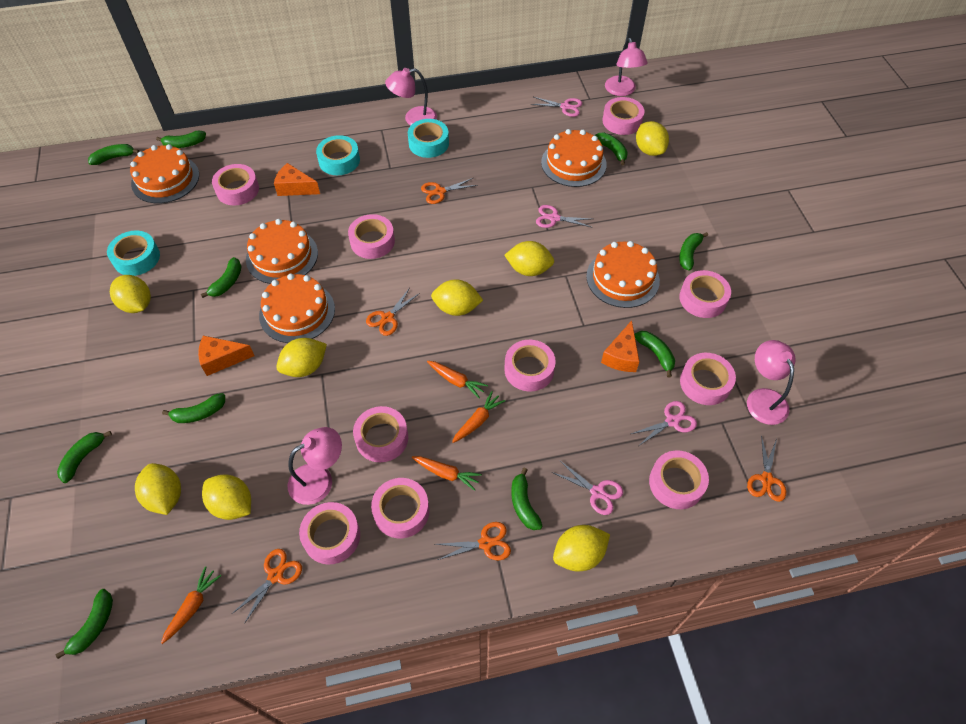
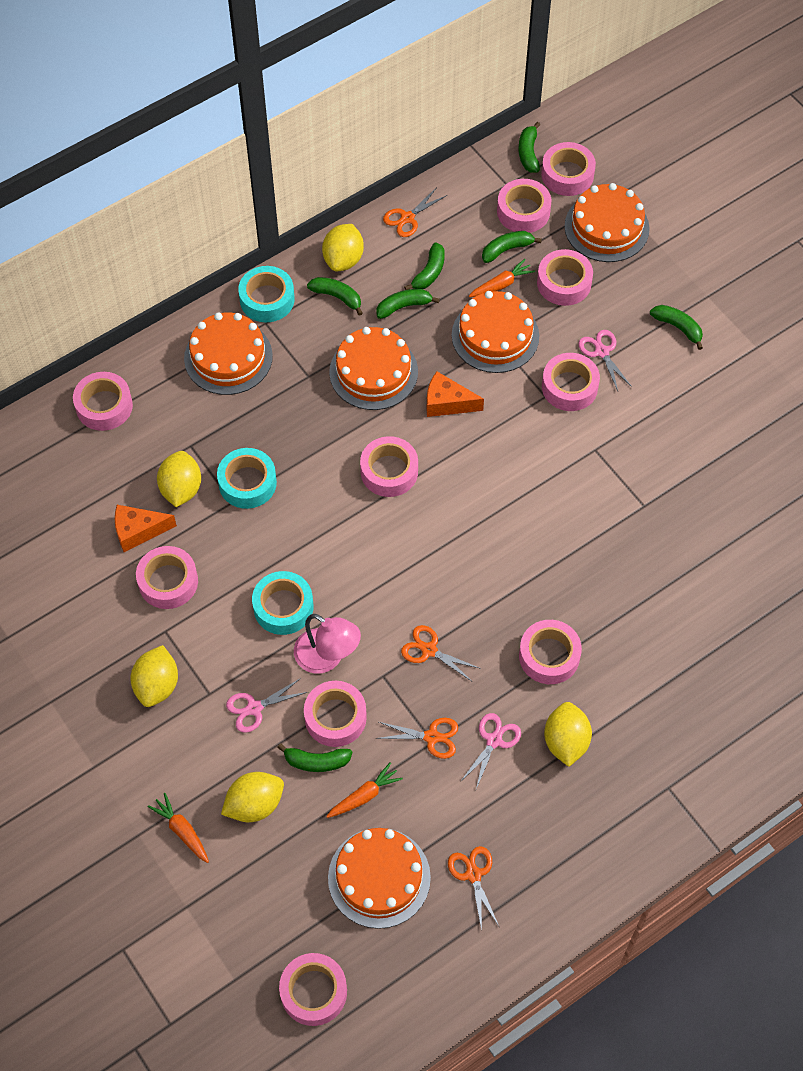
green banana: [56,589,113,659] [57,431,112,483] [88,144,140,165] [156,131,206,148] [162,393,225,423] [201,257,242,298] [511,468,542,530] [595,133,628,165] [635,331,675,378] [679,232,708,271] = 10 -> [277,743,352,772] [307,277,363,316] [376,289,440,319] [404,242,445,290] [482,231,542,263] [519,122,540,173] [650,305,703,350] = 7
orange carrot: [161,566,222,644] [412,456,482,491] [427,361,488,398] [452,391,505,443] = 4 -> [148,793,209,863] [326,762,403,818] [469,259,535,297] = 3
orange cheese: [198,336,254,376] [274,163,320,196] [601,320,640,372] = 3 -> [115,505,177,552] [427,372,484,417] = 2
orange scissors: [232,549,302,624] [366,289,420,336] [421,178,478,204] [436,522,511,560] [747,435,786,502] = 5 -> [376,718,458,759] [383,187,447,237] [401,625,481,681] [448,846,499,931] = 4
pink lamp: [288,427,342,505] [385,68,437,126] [605,38,647,96] [747,340,795,425] = 4 -> [294,614,361,674] = 1
pink scissors: [530,97,582,117] [536,205,593,228] [552,461,623,515] [631,401,697,446] = 4 -> [226,678,307,733] [460,713,521,789] [578,330,632,391] = 3
yellow lemon: [110,275,151,313] [135,463,181,515] [202,474,251,520] [276,338,327,377] [431,279,483,316] [504,241,554,276] [553,525,610,572] [636,121,669,156] = 8 -> [130,645,178,707] [157,451,201,507] [221,772,284,822] [322,224,364,271] [544,702,592,767] = 5

